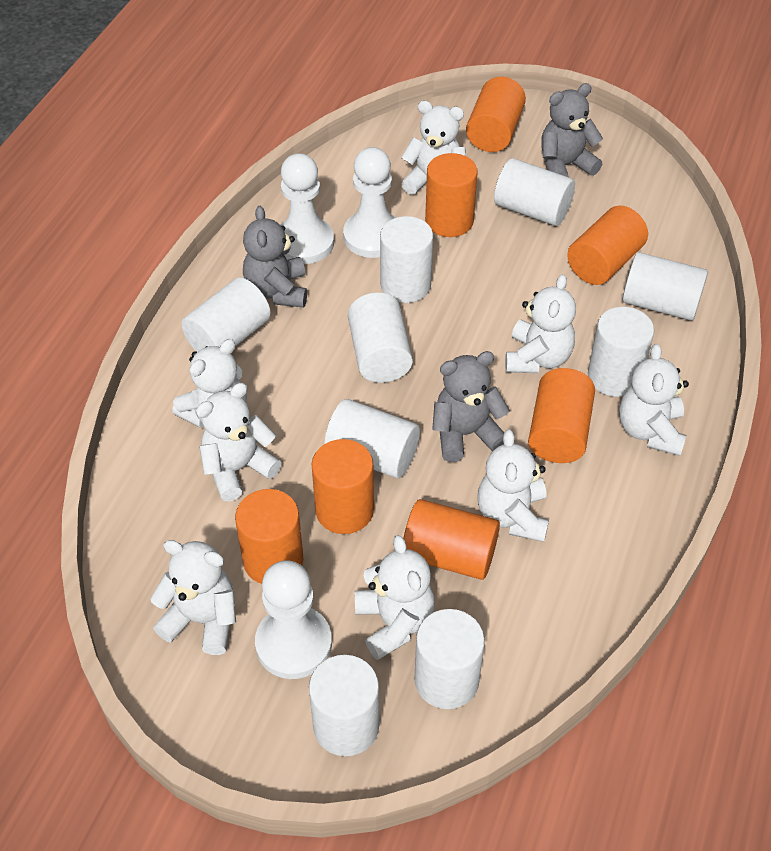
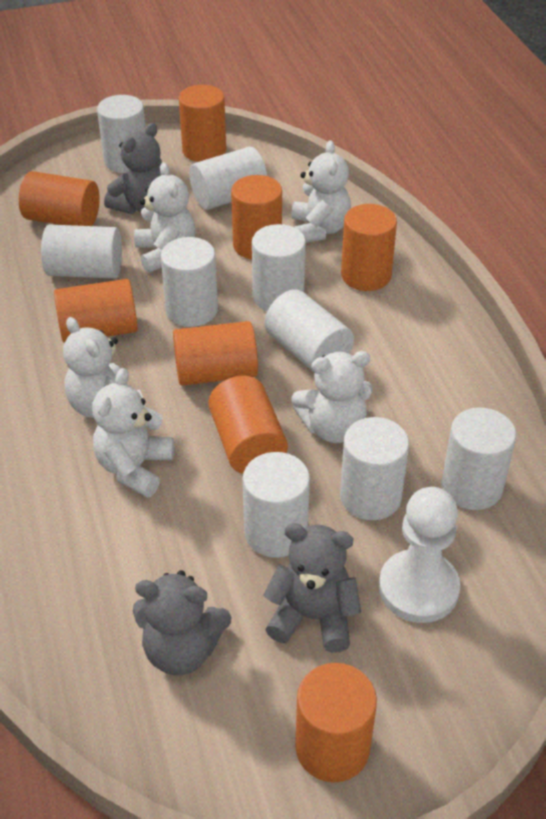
orange cylinder: [235,489,303,584] [312,439,374,534] [403,499,500,580] [425,153,477,237] [466,77,526,152] [528,368,595,463] [567,205,648,285] = 7 -> [19,171,100,226] [54,279,138,343] [173,321,258,386] [179,85,226,162] [208,376,288,474] [231,175,282,260] [295,663,377,783] [341,204,397,291] = 8
white pawn: [255,560,332,679] [280,153,334,264] [343,147,396,258] = 3 -> [379,487,460,623] = 1
white teddy bear: [150,540,236,655] [172,339,247,428] [196,383,282,502] [354,535,435,660] [401,101,466,195] [477,430,549,542] [505,274,576,373] [619,344,689,456] = 8 -> [63,317,145,418] [92,368,174,497] [134,162,196,273] [291,140,351,243] [291,351,373,443] = 5

